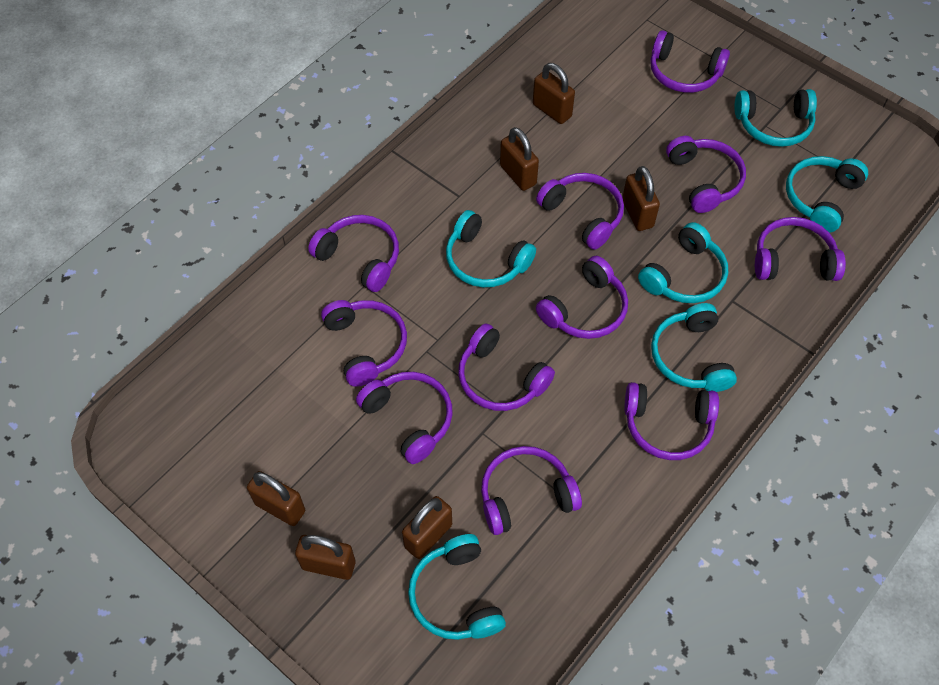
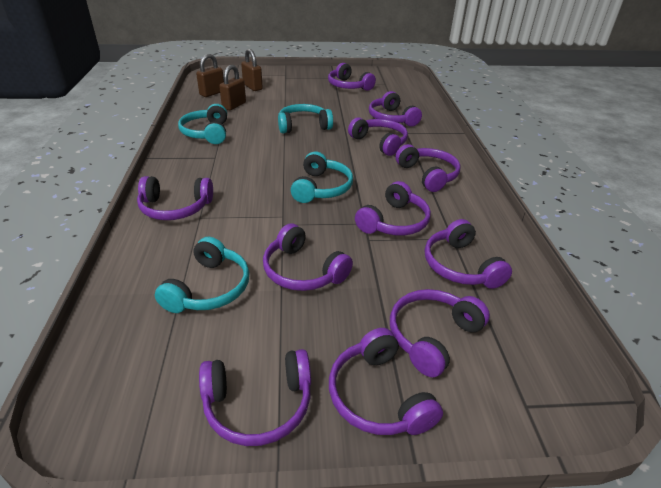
brown padlock: [247,471,305,526] [295,535,356,580] [402,496,452,559] [500,127,539,191] [533,63,575,124] [623,166,660,231] = 6 -> [196,54,224,97] [219,65,246,110] [241,49,263,91] = 3
turquoise headphones: [408,534,506,640] [446,210,536,287] [638,222,728,303] [651,303,737,392] [734,89,817,147] [786,156,868,232] = 6 -> [155,236,250,313] [178,104,227,144] [278,104,333,133] [291,152,353,203] = 4

